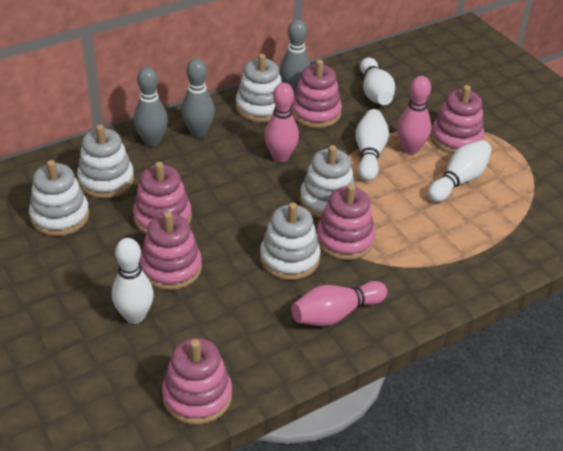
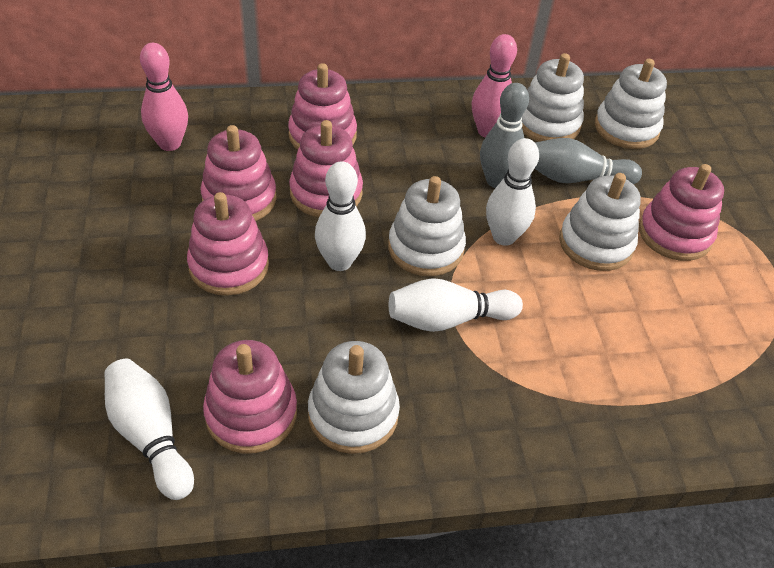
grey bowling pin: [134,67,168,146] [181,58,215,137] [280,19,311,94] = 3 -> [480,83,529,188] [534,138,642,184] = 2
pink bowling pin: [264,83,299,162] [292,281,387,326] [397,76,431,155] = 3 -> [140,43,188,151] [472,34,517,138] = 2

